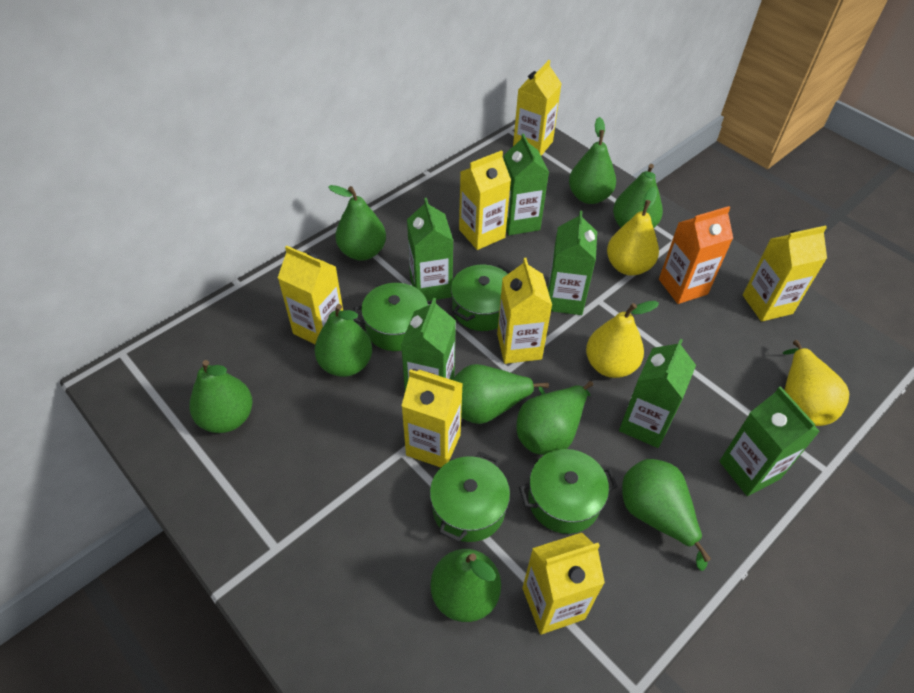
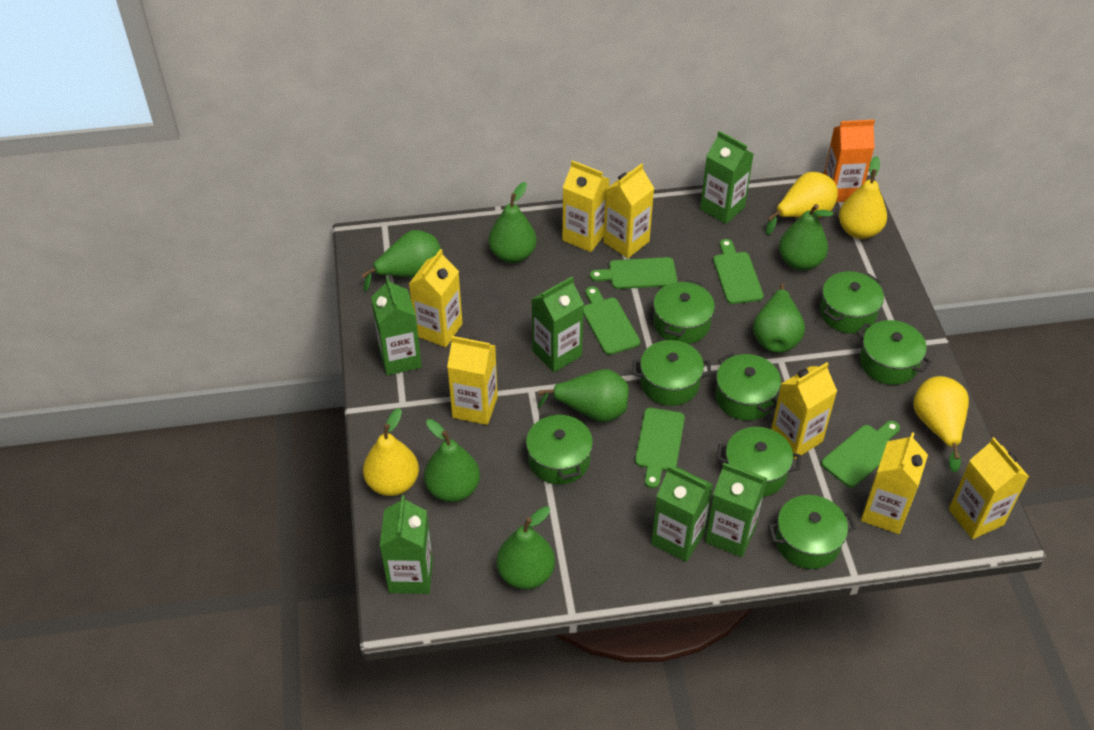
green cutting board: none = 0 -> [583,286,640,355] [590,257,677,289] [635,408,685,488] [713,239,764,304] [821,421,900,488] = 5
green pear: [190,360,253,433] [315,304,372,377] [328,185,386,261] [430,549,501,622] [453,364,549,424] [517,381,593,455] [569,117,616,204] [613,164,663,228] [622,459,711,571] = 9 -> [362,230,441,292] [424,419,480,502] [489,182,537,263] [497,506,555,589] [537,369,629,423] [753,284,805,353] [779,204,833,271] = 7
green pot: [354,283,432,351] [430,452,510,542] [451,265,512,331] [519,449,618,534] = 4 -> [526,411,593,484] [632,340,711,406] [653,280,715,344] [715,353,781,421] [717,427,801,497] [768,495,856,569] [820,271,884,333] [857,320,932,385] = 8
yellow pear: [586,301,659,378] [607,186,659,276] [783,340,849,426] = 3 -> [363,408,419,496] [766,172,838,235] [839,156,887,239] [913,376,969,473] = 4

